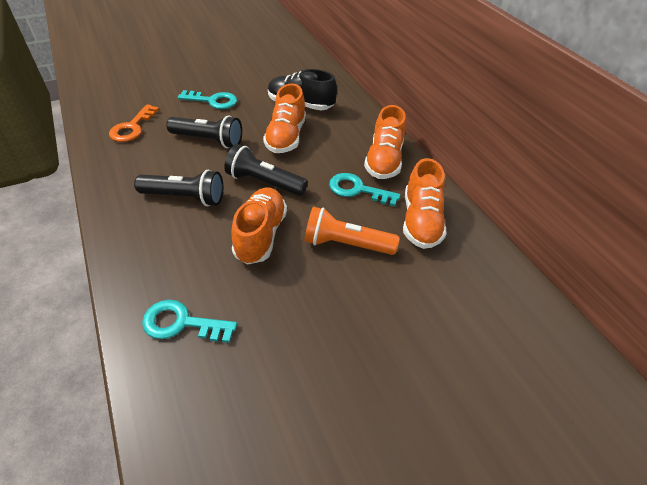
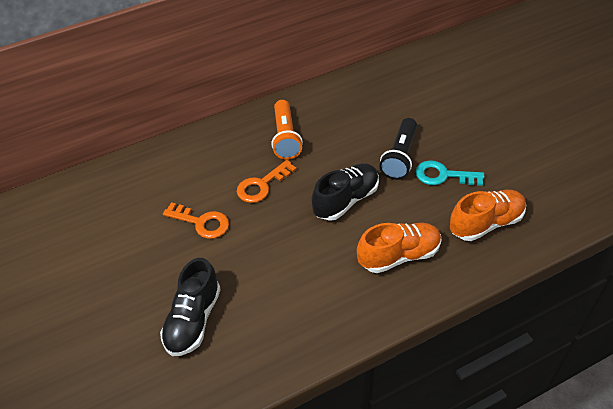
black flashlight: [134,170,223,206] [166,116,242,148] [224,144,308,196] = 3 -> [379,118,417,180] = 1
black shoe: [268,69,337,110] = 1 -> [160,258,221,356] [312,163,379,221] = 2
orange key: [109,104,159,142] = 1 -> [163,202,229,239] [237,160,297,203] = 2
orange shoe: [231,187,287,265] [263,84,306,153] [364,105,406,179] [403,158,446,249] = 4 -> [357,223,442,273] [450,190,526,241] = 2
turquoise key: [142,300,237,343] [178,90,237,109] [329,173,400,207] = 3 -> [416,160,484,186] = 1

